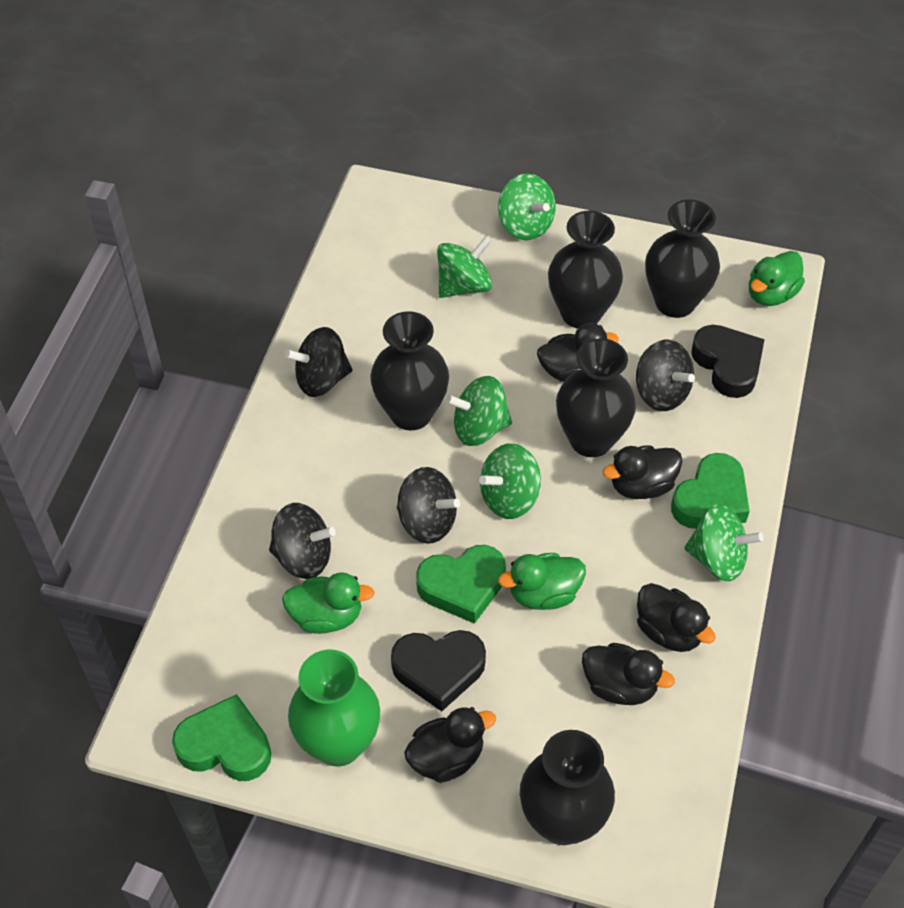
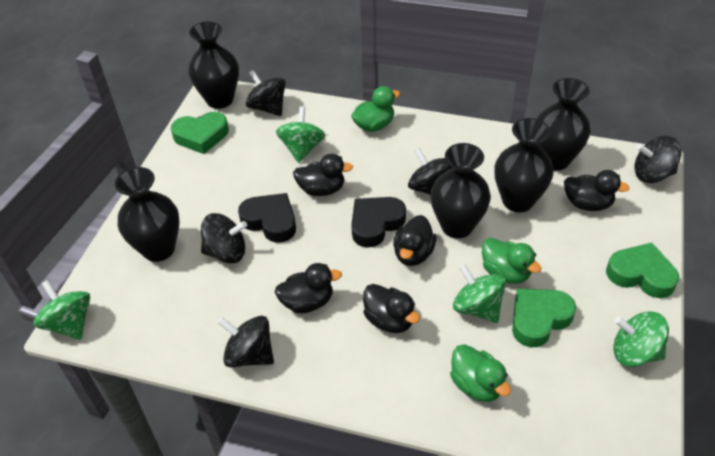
black spinning top: [269,503,336,579] [285,327,352,397] [397,467,460,544] [636,340,695,411] = 4 -> [201,213,247,263] [218,316,274,368] [246,70,286,116] [408,148,453,195] [634,136,682,183] = 5
green spinning top: [437,236,492,298] [446,376,512,446] [479,443,541,519] [498,174,556,240] [684,504,763,581] = 5 -> [34,280,90,340] [276,106,325,163] [453,264,506,323] [613,312,669,367] = 4
green vase: [288,650,380,766] = 1 -> none = 0

